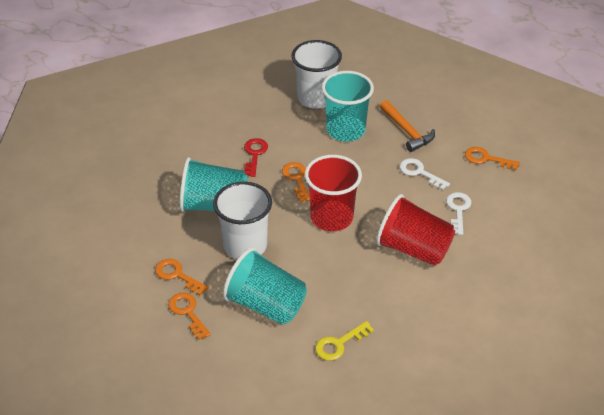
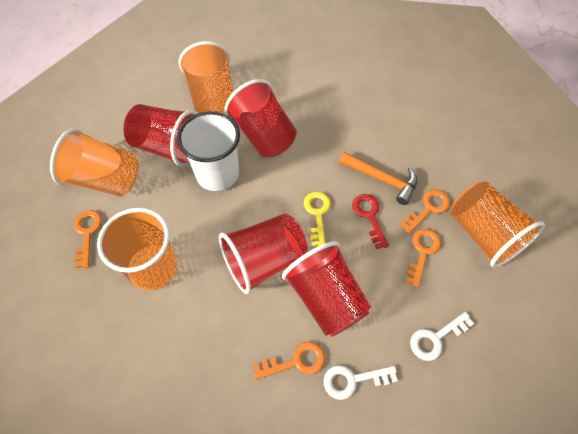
orange cup: none = 0 -> [50,128,138,197] [97,208,177,290] [178,41,234,114] [451,182,545,268] = 4
red cup: [305,155,362,231] [376,194,455,266] = 2 -> [123,104,198,167] [219,214,307,294] [224,79,297,157] [282,241,371,337] = 4
turquoise cup: [179,157,248,212] [223,247,307,325] [322,71,374,141] = 3 -> none = 0
white cup: [213,182,272,259] [292,40,342,109] = 2 -> [177,111,240,191] = 1

